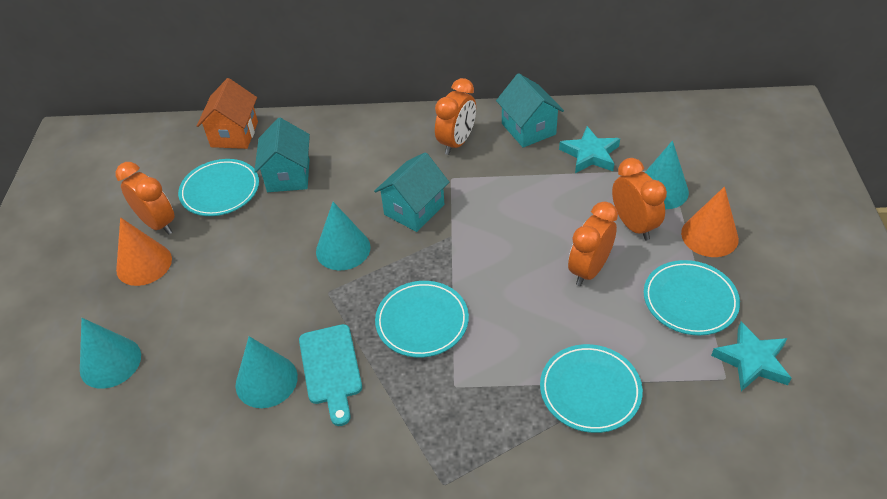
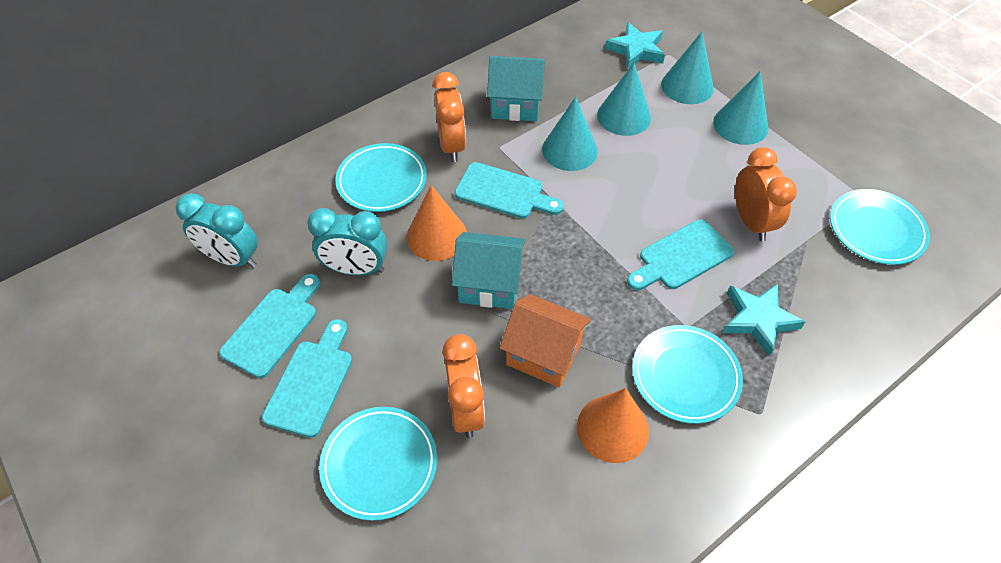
orange clock: [116,162,175,235] [435,78,476,155] [568,202,618,286] [612,158,667,240] = 4 -> [433,72,466,162] [442,334,485,438] [735,147,797,241] = 3
turquoise clock: none = 0 -> [175,193,258,268] [307,208,387,275] = 2
turquoise cutting board: [299,324,362,426] = 1 -> [219,274,320,378] [262,319,352,438] [455,162,564,219] [627,219,734,290] = 4
turquoise house: [254,118,310,192] [374,152,449,232] [496,73,564,148] = 3 -> [452,232,526,309] [487,56,545,121] = 2

